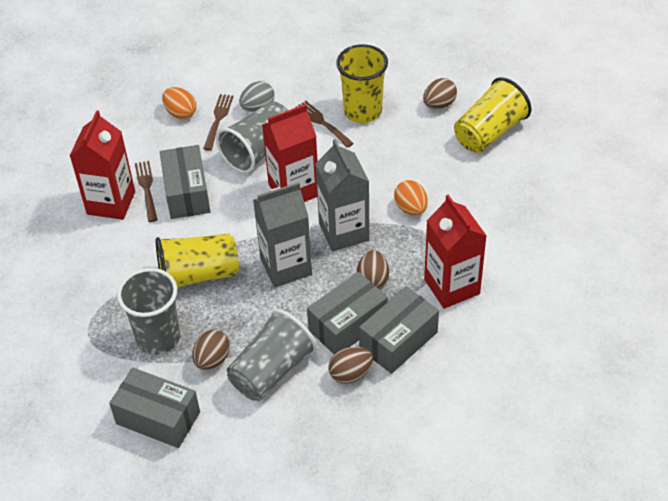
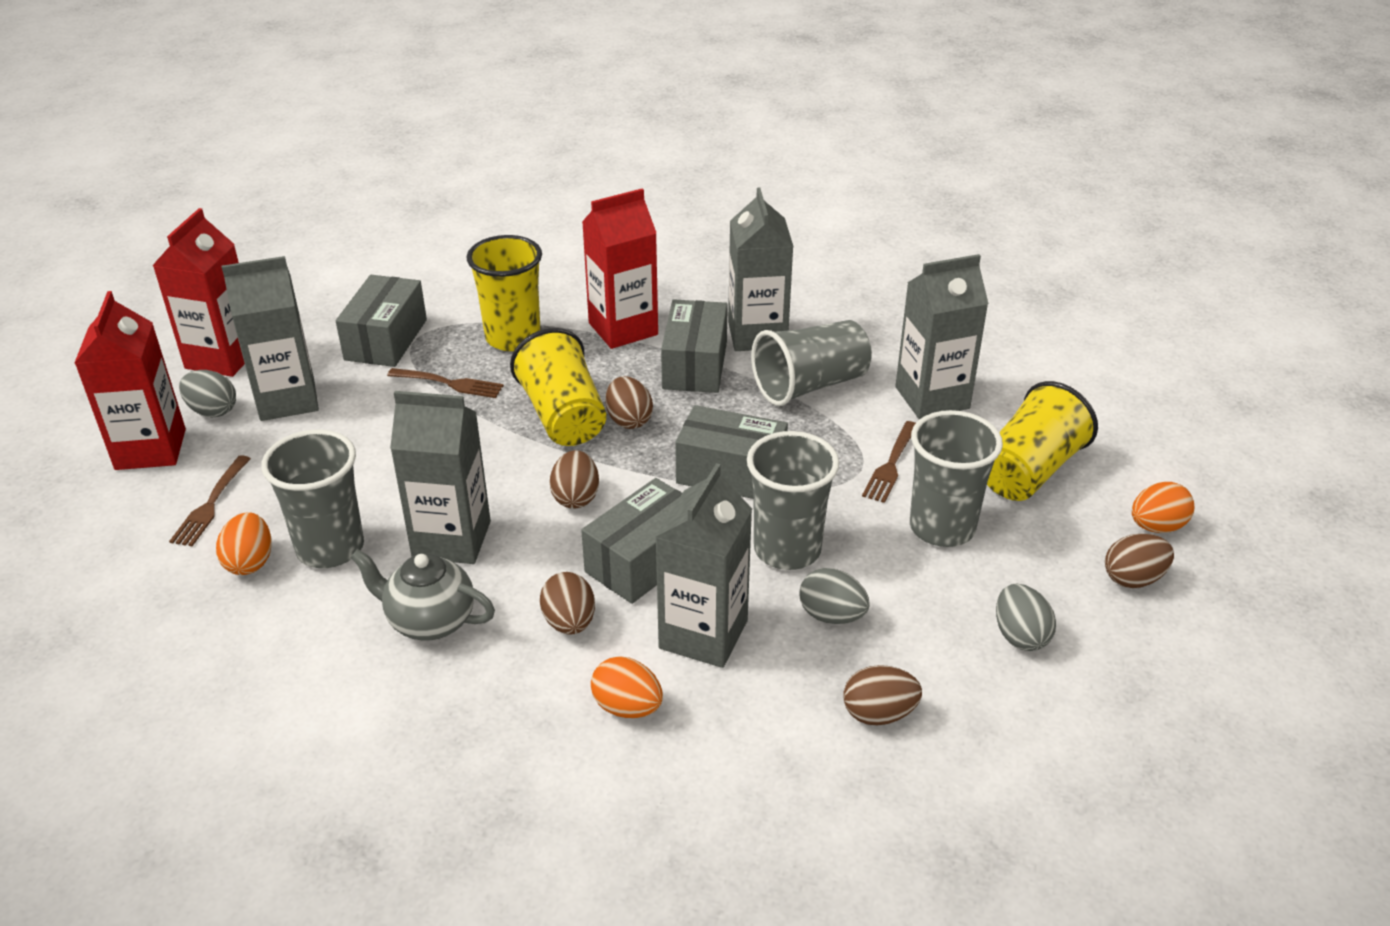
brown egg: [192,330,230,370] [329,347,373,384] [357,250,389,290] [423,78,457,109] = 4 -> [540,572,595,635] [550,450,599,509] [606,376,653,429] [844,665,922,725] [1105,534,1174,588] = 5
grey carton: [253,182,312,287] [315,139,370,251] = 2 -> [222,256,319,421] [390,391,491,564] [655,463,752,668] [728,188,793,351] [896,254,989,419] = 5
grey cup: [117,268,180,355] [216,101,288,174] [227,309,317,401] = 3 -> [261,430,364,568] [747,431,839,570] [751,320,872,406] [910,410,1003,547] = 4
grey egg: [239,81,275,112] = 1 -> [179,370,236,417] [800,568,870,624] [996,584,1056,651] = 3
grey teapot: none = 0 -> [350,549,495,640] = 1
orange egg: [162,87,196,119] [394,180,428,215] = 2 -> [216,512,272,575] [591,657,663,718] [1132,482,1195,533] = 3

